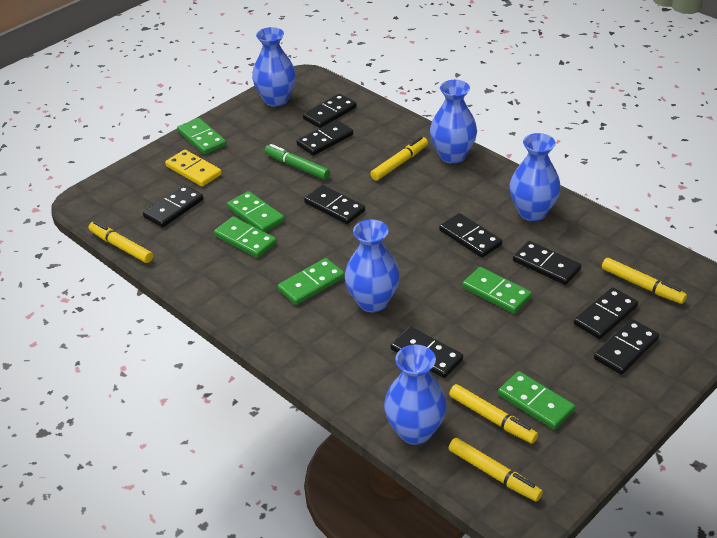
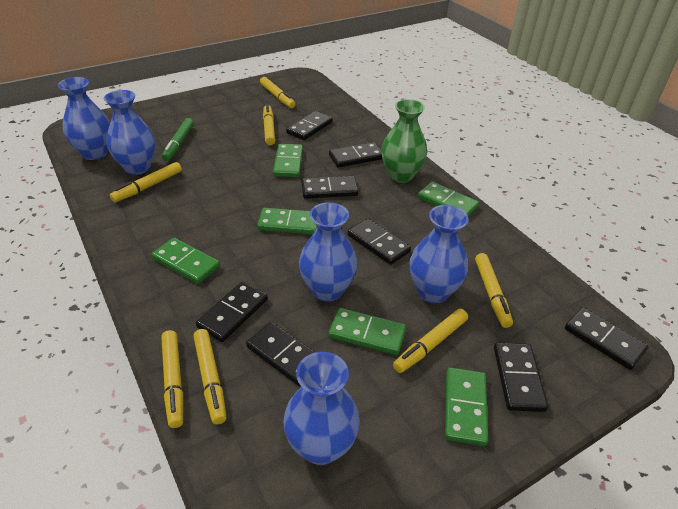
black domino: [143,185,203,228] [296,120,353,156] [303,94,357,128] [304,185,365,224] [391,327,463,378] [439,213,502,258] [513,241,581,285] [574,287,638,339] [594,319,659,375] = 9 -> [196,281,268,342] [246,322,316,387] [286,111,333,140] [301,176,358,199] [329,142,382,168] [348,218,411,265] [494,343,548,412] [565,307,649,370] = 8
green vase: none = 0 -> [382,99,427,183] = 1
yellow domino: [165,150,222,187] = 1 -> none = 0
yellow marker: [89,221,153,263] [370,137,428,181] [449,384,538,444] [449,438,543,502] [602,258,687,304] = 5 -> [110,162,182,202] [161,330,183,428] [193,329,226,425] [260,77,296,108] [263,104,275,145] [393,309,468,373] [475,253,513,328] = 7

